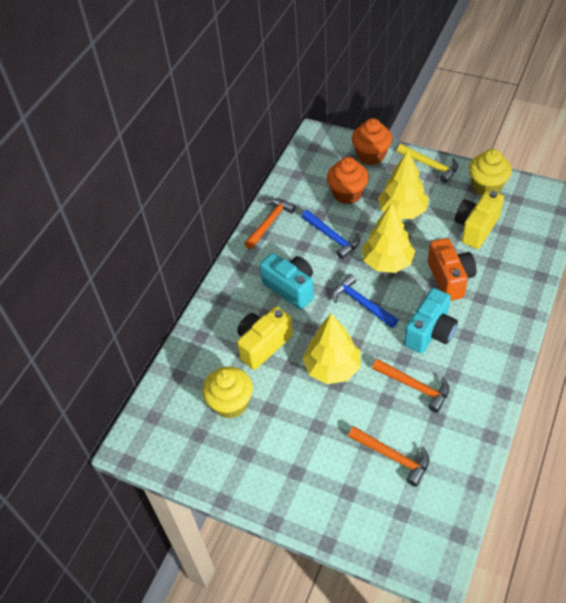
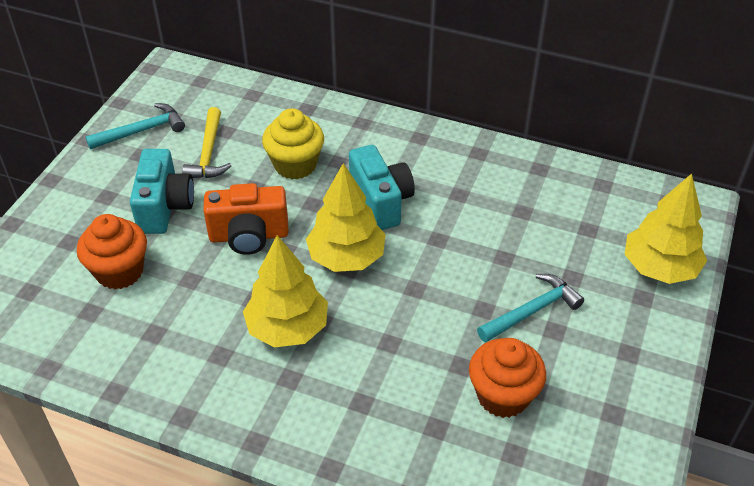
blue hammer: [302,210,360,259] [332,274,398,328] = 2 -> none = 0
orange hammer: [244,198,296,249] [348,426,429,487] [372,359,449,413] = 3 -> none = 0
turquoise hammer: none = 0 -> [85,103,185,149] [477,274,584,342] = 2
yellow camera: [237,306,293,370] [455,190,504,249] = 2 -> none = 0
yellow cupcake: [202,367,253,418] [469,149,512,195] = 2 -> [262,108,324,179] = 1

